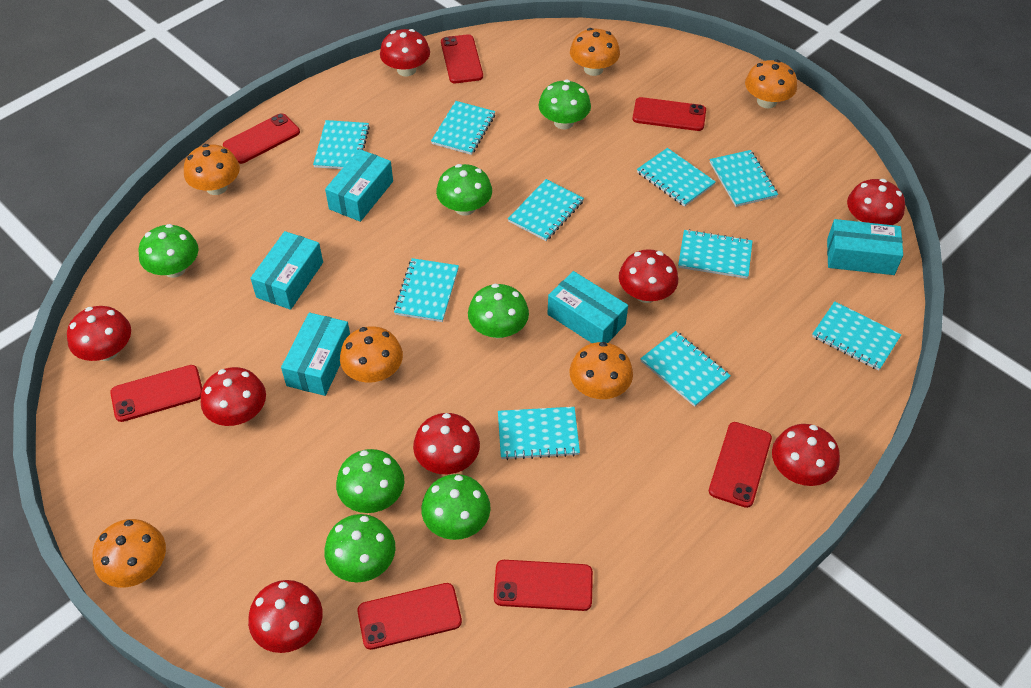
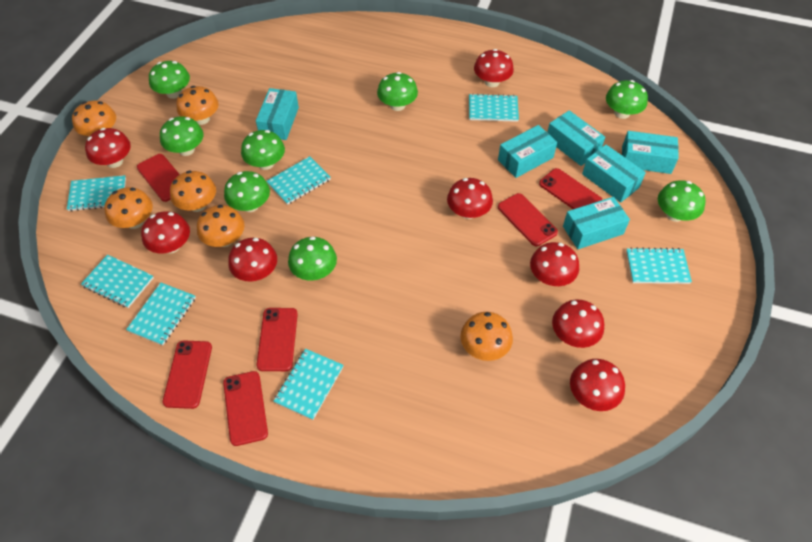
green mushroom: [138,224,199,278] [324,514,396,582] [336,449,404,513] [421,474,491,540] [436,164,492,216] [468,284,529,339] [539,80,591,129] = 7 -> [149,61,190,99] [160,116,203,156] [224,171,270,212] [241,130,285,170] [288,236,337,280] [377,72,418,111] [606,80,648,119] [658,180,705,222] = 8
red phone: [110,365,202,422] [223,113,300,164] [357,583,462,650] [441,34,483,83] [494,560,593,611] [632,97,706,131] [709,422,772,508] = 7 -> [137,154,180,202] [163,340,212,409] [223,371,268,446] [257,308,298,371] [498,193,558,246] [539,168,603,209] = 6
turquoise box: [251,231,323,310] [281,313,350,396] [325,149,393,222] [548,271,628,343] [827,219,903,275] = 5 -> [256,88,299,140] [498,125,557,178] [548,110,605,166] [563,197,630,249] [582,145,646,203] [622,131,679,174] = 6
turquoise notebook: [313,120,370,169] [394,258,459,322] [431,101,496,155] [498,407,580,460] [508,179,584,241] [637,148,716,207] [640,331,731,407] [678,229,752,279] [710,150,778,207] [812,301,901,371] = 10 -> [67,175,126,211] [81,254,154,308] [126,282,196,345] [267,156,331,205] [274,349,344,420] [469,94,519,122] [626,248,692,284] = 7

